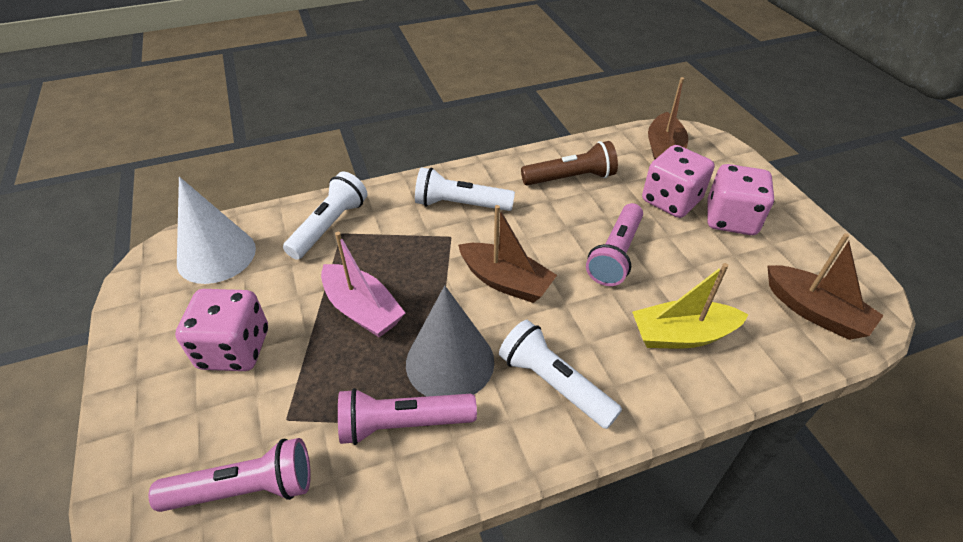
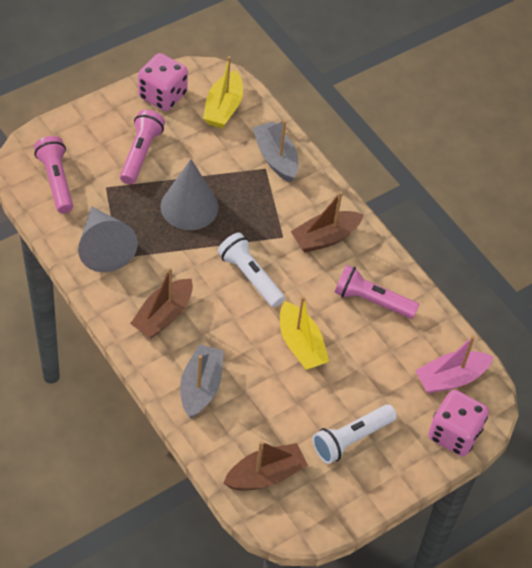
brown flashlight: [521,141,618,185] = 1 -> none = 0
grey boat: none = 0 -> [180,344,224,418] [253,120,299,182] = 2
grey cone: [406,286,494,396] = 1 -> [78,206,138,272] [160,159,218,230] = 2
pink dice: [175,289,268,371] [642,145,715,218] [707,164,774,235] = 3 -> [138,53,188,111] [428,390,489,456] = 2
white cone: [177,177,256,284] = 1 -> none = 0
white flashlight: [283,172,367,260] [415,167,515,211] [499,320,622,429] = 3 -> [218,233,285,308] [312,404,397,464] = 2
yellow boat: [632,263,748,348] = 1 -> [203,56,243,128] [280,296,329,370] = 2

